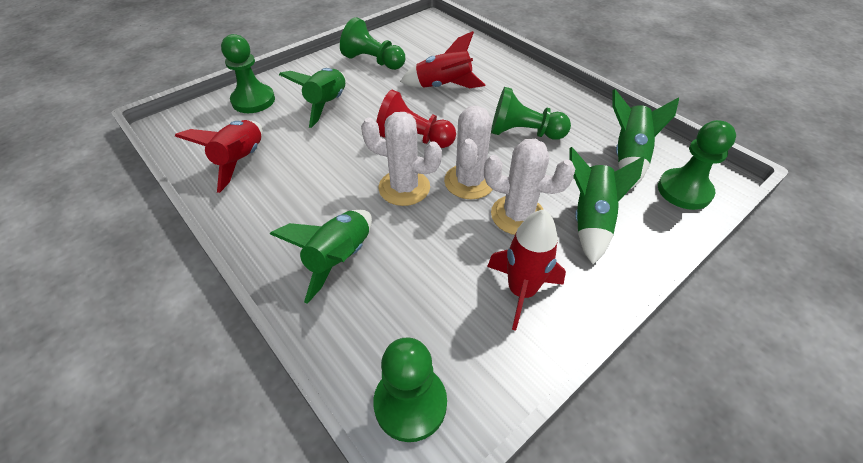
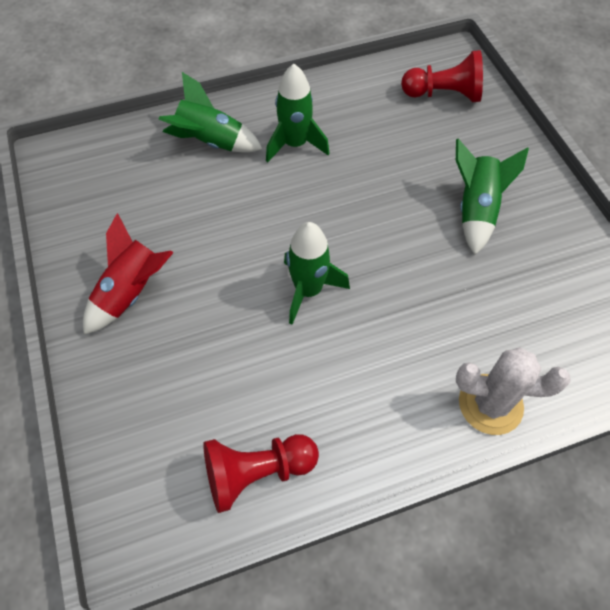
green pawn: [221,34,275,113] [340,17,405,70] [373,337,447,442] [491,87,571,140] [658,120,736,210] = 5 -> none = 0
red pawn: [376,90,456,148] = 1 -> [203,434,319,513] [401,50,483,102] = 2
red rocket: [175,120,263,193] [400,31,485,88] [487,209,566,331] = 3 -> [83,213,174,335] = 1
white cactus: [361,112,442,206] [444,106,493,199] [484,139,575,235] = 3 -> [456,347,571,435] = 1

